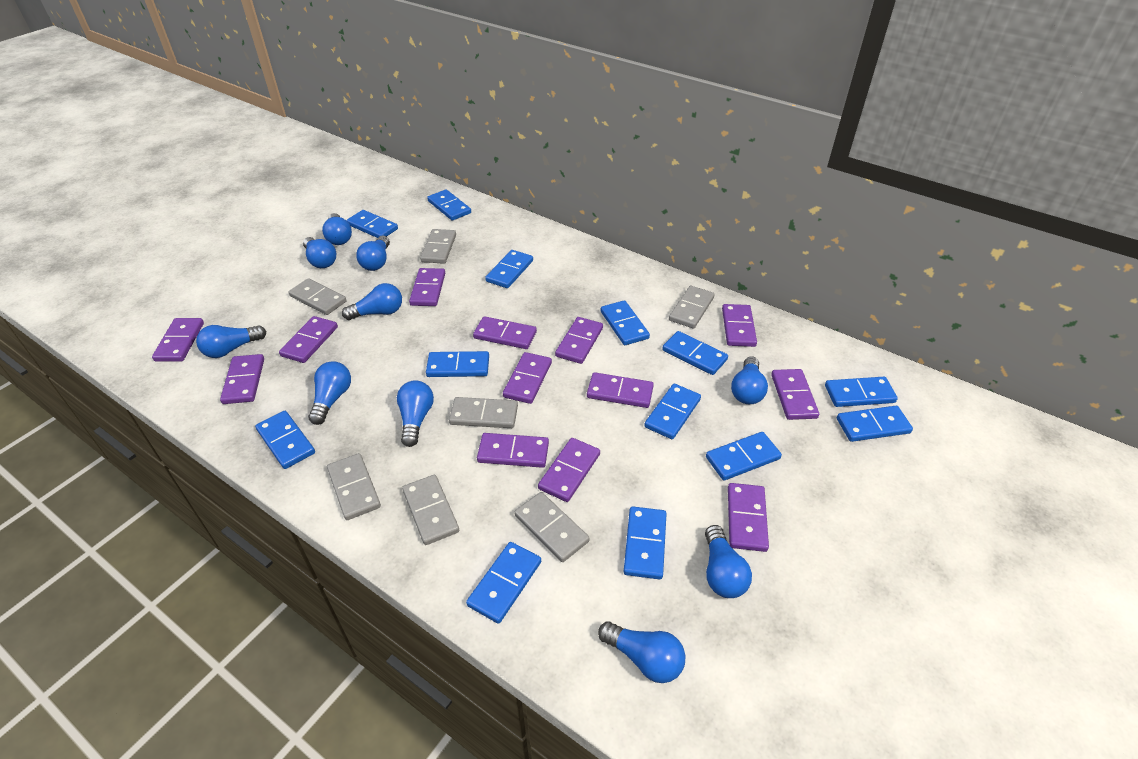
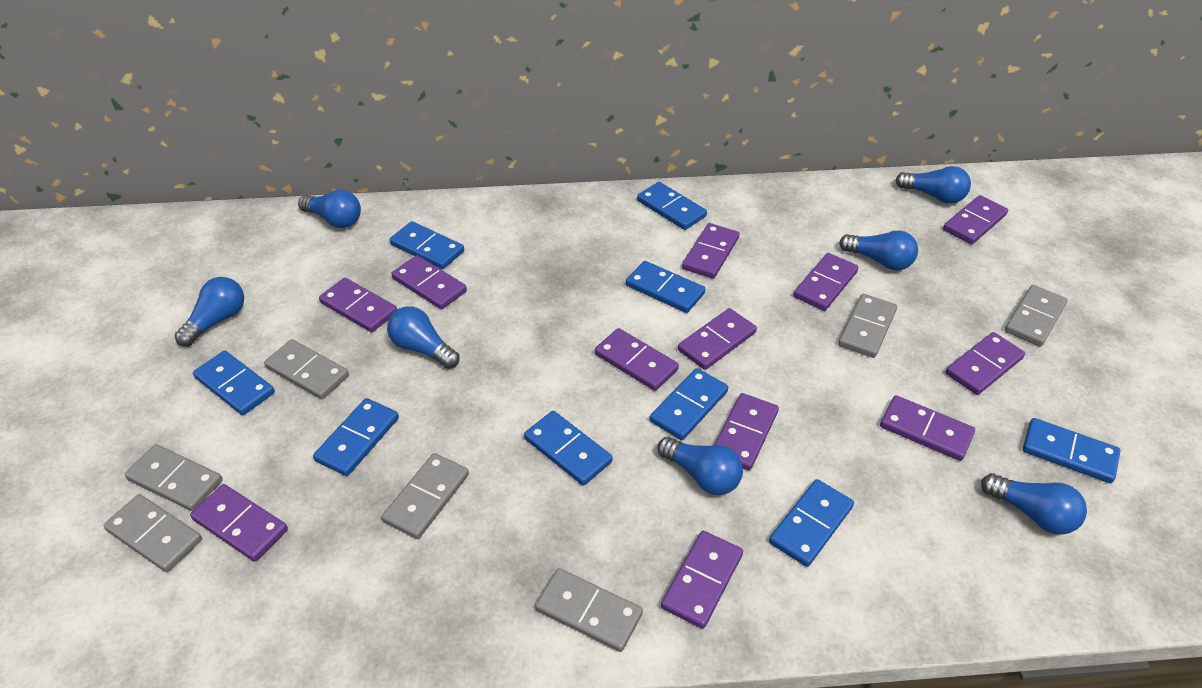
blue domino: [255,411,315,469] [346,210,398,238] [426,351,489,377] [427,190,471,221] [466,542,541,624] [485,250,533,288] [601,300,650,345] [624,506,667,579] [644,384,701,439] [662,331,728,375] [706,432,782,480] [825,377,898,407] [837,406,913,442] = 13 -> [193,351,275,415] [313,398,399,476] [390,221,464,269] [524,411,613,486] [626,261,705,313] [637,182,707,230] [650,368,728,440] [769,479,854,567] [1023,418,1121,483] = 9
blue light bulb: [196,325,266,358] [303,237,336,268] [308,361,351,425] [322,213,352,245] [342,283,402,320] [356,235,390,271] [397,380,434,447] [598,622,685,683] [705,525,752,598] [731,356,768,404] = 10 -> [175,277,244,346] [298,190,361,228] [387,306,460,369] [657,437,743,495] [839,230,918,271] [895,166,971,204] [981,473,1087,535] = 7
purple domino: [152,318,204,362] [220,354,264,404] [279,316,338,363] [409,268,445,306] [473,316,537,349] [477,433,549,468] [503,352,552,404] [538,438,600,502] [555,317,603,364] [587,372,654,408] [722,304,757,347] [728,483,769,552] [771,369,819,420] = 13 -> [190,484,288,562] [319,278,397,332] [392,255,467,309] [595,328,679,391] [661,531,743,629] [678,308,757,370] [682,223,739,279] [714,393,779,471] [793,253,859,311] [880,395,975,461] [943,195,1008,245] [945,332,1025,395] = 12

